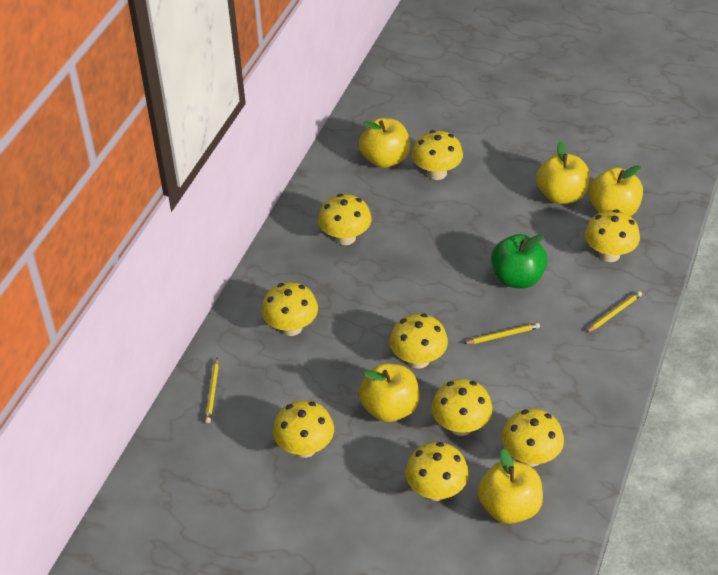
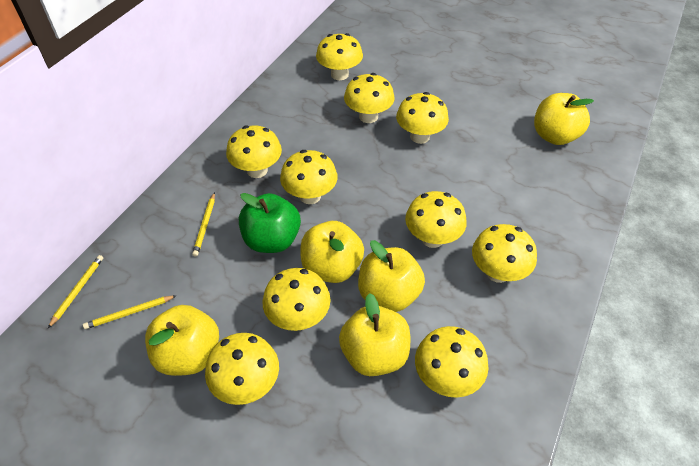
yellow mushroom: [262,282,318,336] [273,400,334,458] [318,194,372,245] [390,314,448,369] [405,442,469,501] [412,130,463,180] [431,379,493,436] [502,409,564,467] [585,210,640,262] = 9 -> [205,333,279,405] [226,125,282,178] [262,268,330,331] [280,150,338,204] [316,33,363,80] [344,73,395,123] [396,92,449,144] [405,191,467,248] [415,326,489,398] [472,224,537,283] = 10

